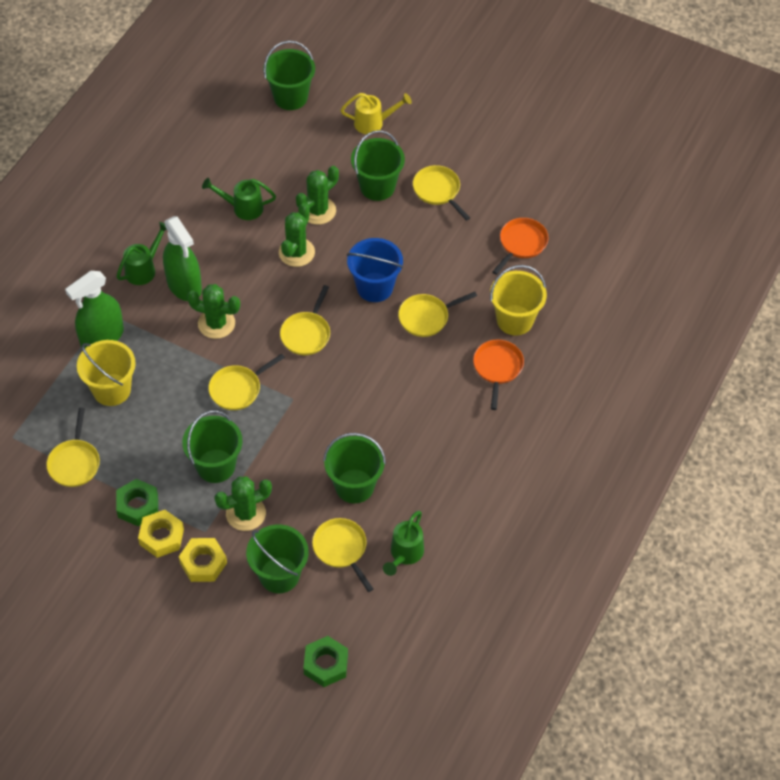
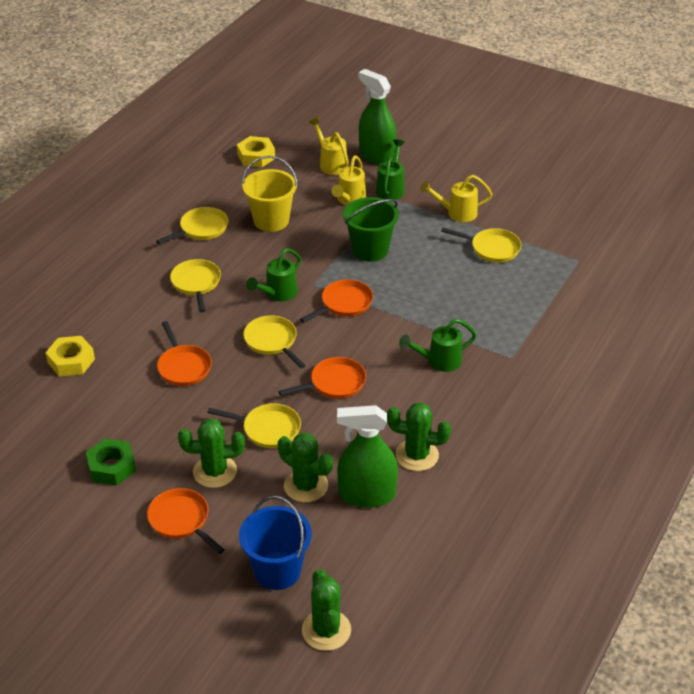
green bucket: [182,410,242,483] [246,525,309,593] [263,40,315,110] [323,433,386,503] [351,130,405,201] = 5 -> [343,197,399,262] = 1
green nut: [116,479,158,527] [303,636,348,687] = 2 -> [86,438,136,486] = 1
orange pan: [473,340,524,410] [492,218,549,275] = 2 -> [147,488,225,554] [157,321,212,386] [278,357,366,399] [300,279,373,323] = 4
yellow bucket: [77,340,136,406] [490,265,547,335] = 2 -> [242,156,298,232] = 1
yellow pan: [46,408,100,487] [208,354,285,410] [280,285,330,355] [312,518,373,592] [398,292,477,337] [413,165,470,221] = 6 -> [156,207,228,244] [170,259,221,313] [207,403,301,448] [243,315,306,368] [441,228,522,263] = 5
yellow watering can: [341,93,412,134] = 1 -> [309,117,349,175] [332,156,366,206] [420,175,492,222] = 3

